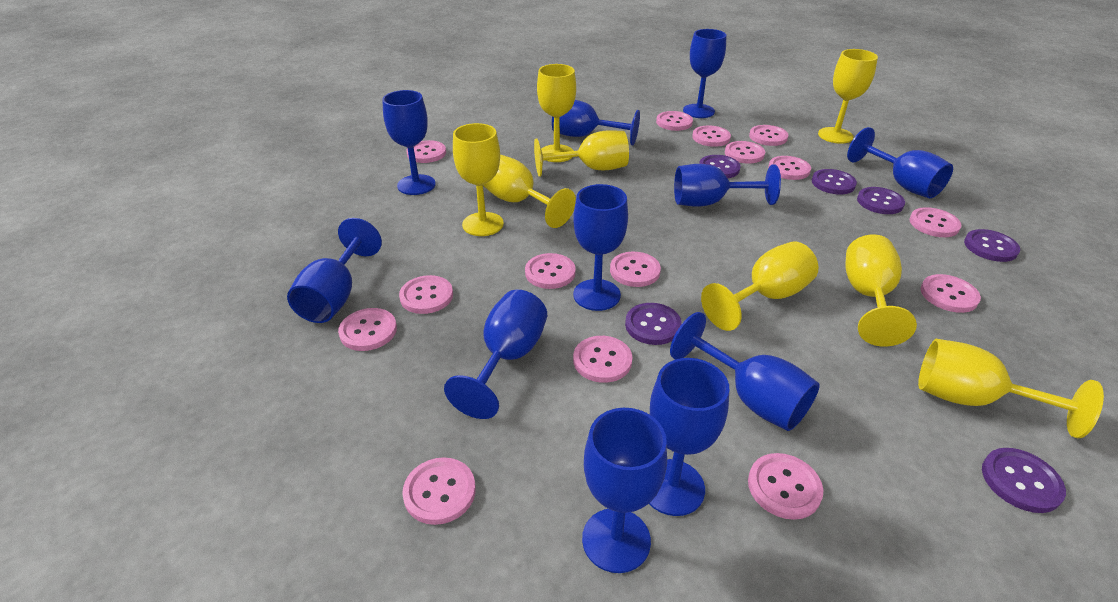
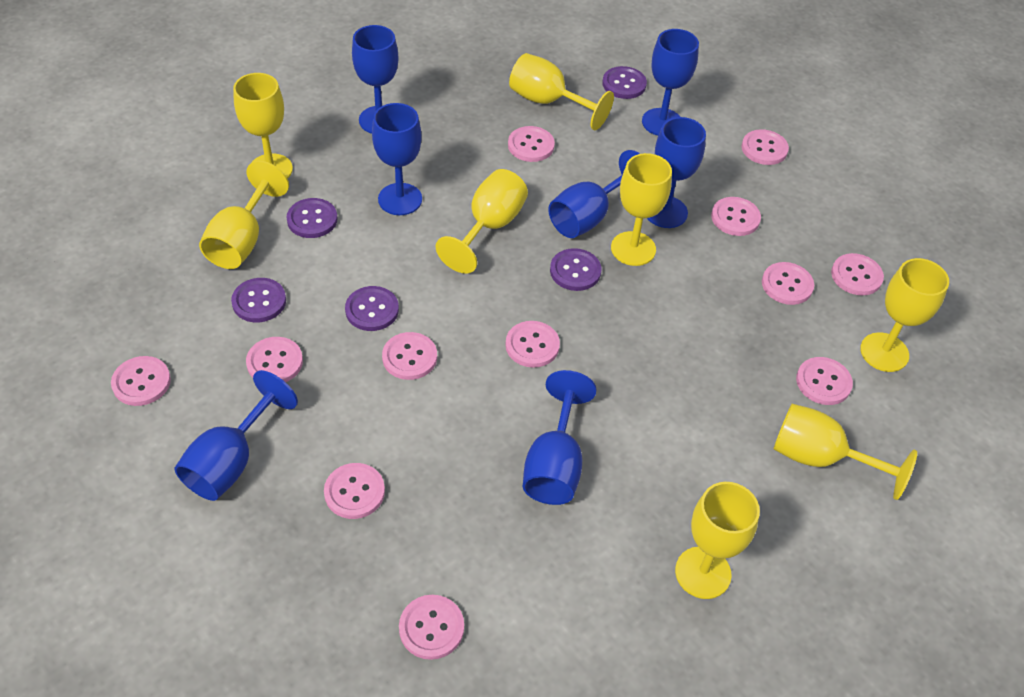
blue goblet: [287,218,382,323] [382,90,436,195] [444,290,547,419] [552,100,640,145] [573,184,628,311] [582,408,667,573] [649,358,729,516] [670,312,820,431] [674,164,781,207] [683,29,727,118] [847,127,953,198] = 11 -> [174,370,298,501] [352,25,399,134] [372,103,422,215] [523,370,597,505] [548,150,640,238] [642,29,699,136] [647,117,706,228] = 7
pink button: [338,308,397,351] [399,275,453,314] [402,457,476,525] [406,140,446,163] [525,253,576,289] [573,336,632,383] [610,252,661,287] [656,111,693,131] [692,126,731,147] [725,141,765,164] [748,453,823,520] [749,125,788,146] [768,156,811,180] [909,207,961,237] [921,274,981,313] = 15 -> [111,356,171,406] [246,337,303,382] [324,463,385,519] [382,332,437,380] [399,595,464,660] [506,321,560,368] [508,126,555,162] [711,197,761,236] [742,129,789,165] [762,262,814,305] [796,357,853,405] [831,253,884,295] = 12
purple button: [625,303,682,345] [699,155,740,178] [812,169,857,194] [857,187,905,214] [964,229,1020,262] [982,448,1066,513] = 6 -> [231,278,286,322] [286,198,338,238] [345,286,399,331] [550,248,601,291] [602,66,647,99] = 5

